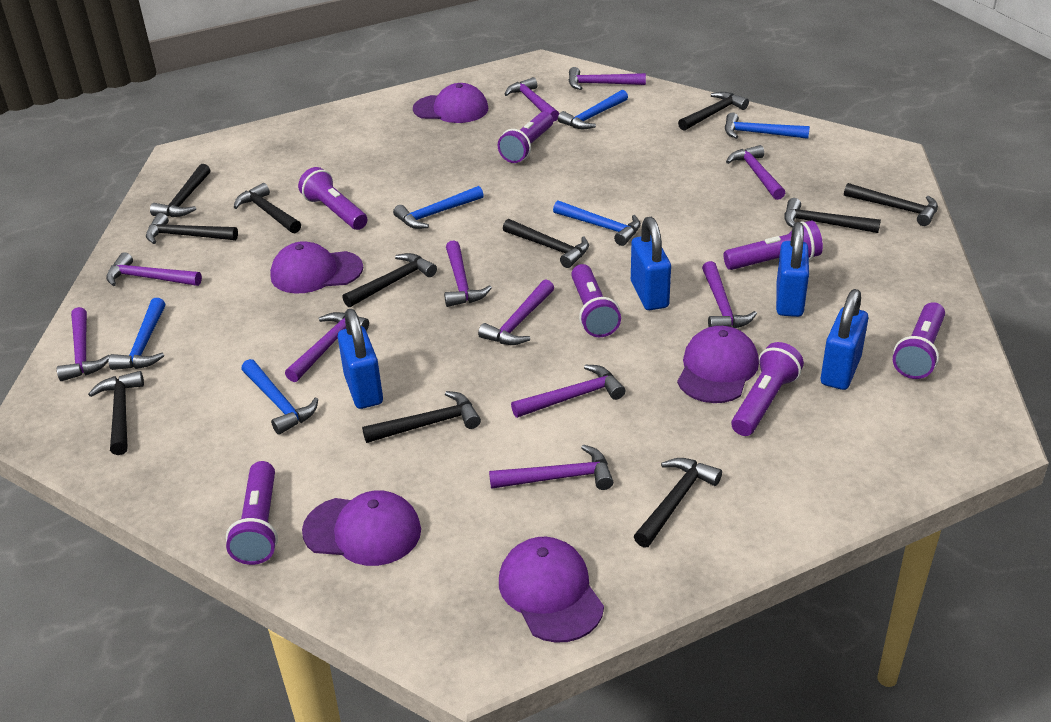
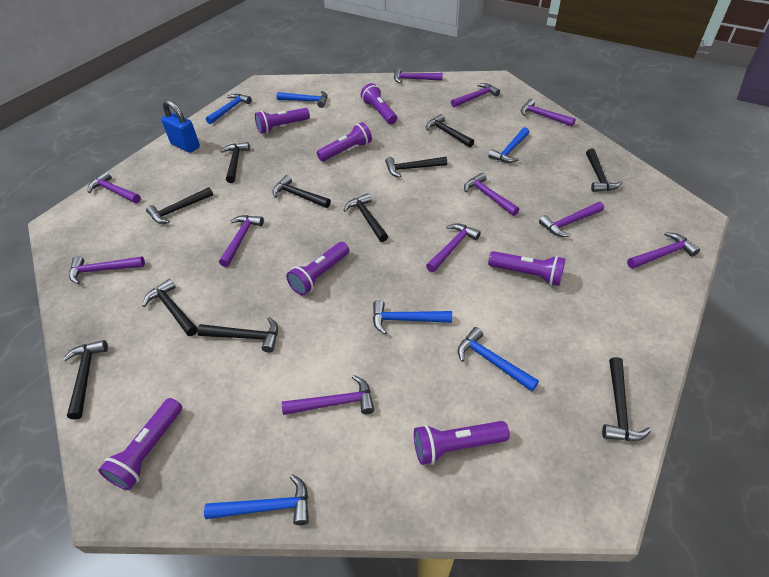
blue padlock: [338,309,383,409] [631,217,671,310] [776,222,809,317] [821,289,868,390] = 4 -> [161,100,200,153] = 1
purple cap: [270,241,363,293] [302,490,421,566] [413,83,488,123] [499,537,604,643] [677,326,759,403] = 5 -> none = 0

